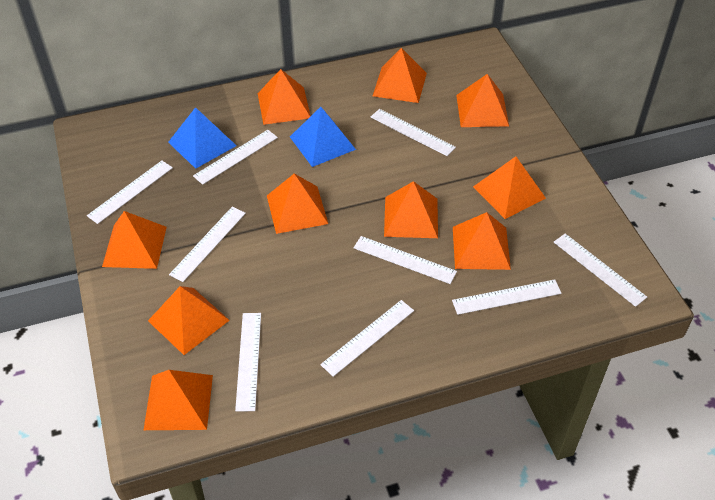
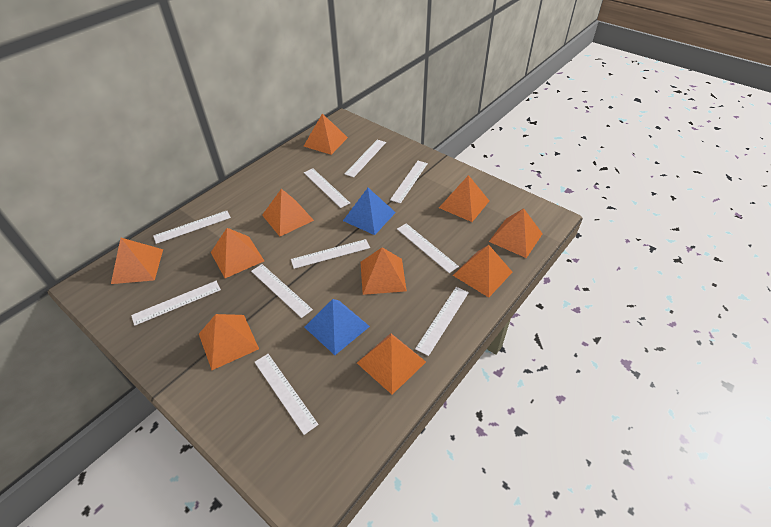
white ruler: [87,161,173,224] [169,207,246,282] [193,130,278,185] [235,313,261,412] [320,300,414,377] [354,236,457,284] [370,109,456,156] [452,279,562,315] [554,233,647,307] = 9 -> [131,281,221,326] [153,211,231,244] [251,264,313,318] [255,354,319,435] [291,239,370,269] [304,168,350,208] [345,140,386,178] [390,161,428,203] [397,223,459,273] [415,287,469,356] = 10

